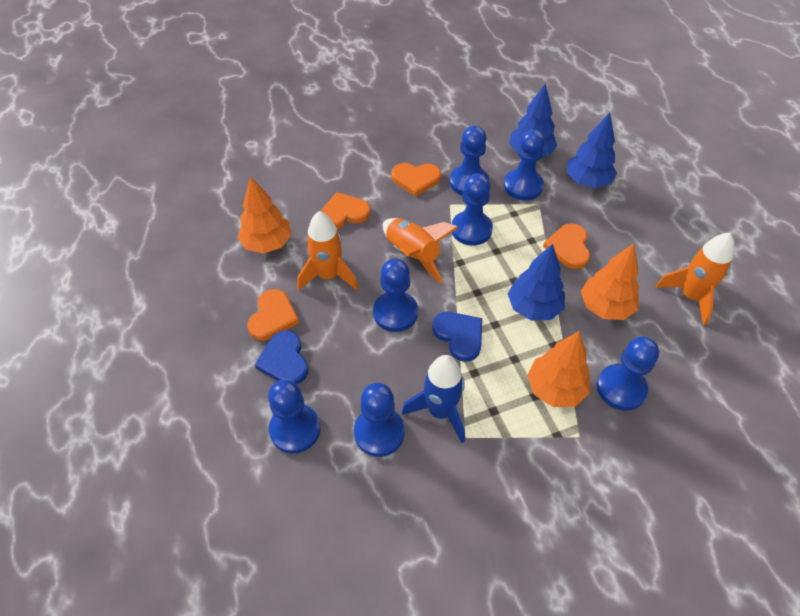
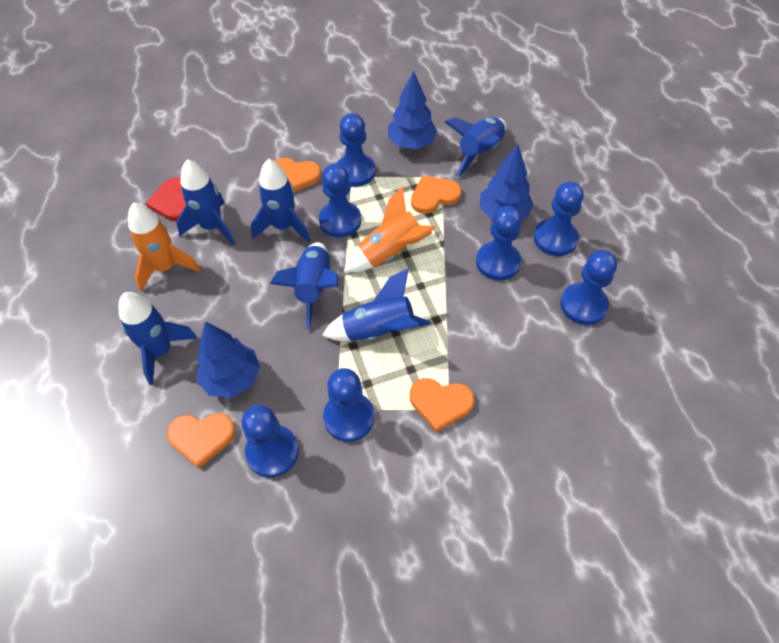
blue heart: [255,330,308,384] [432,312,482,362] = 2 -> none = 0
blue rocket: [402,355,465,443] = 1 -> [118,292,197,385] [176,159,235,245] [251,159,310,243] [270,242,338,329] [322,268,431,341] [445,117,507,177] = 6
orange rocket: [297,211,358,291] [383,218,458,284] [656,233,735,325] = 3 -> [128,202,200,292] [344,186,436,273] = 2
orange tree: [237,176,292,254] [527,331,590,407] [581,243,640,320] = 3 -> none = 0
red heart: none = 0 -> [146,178,186,221] = 1

